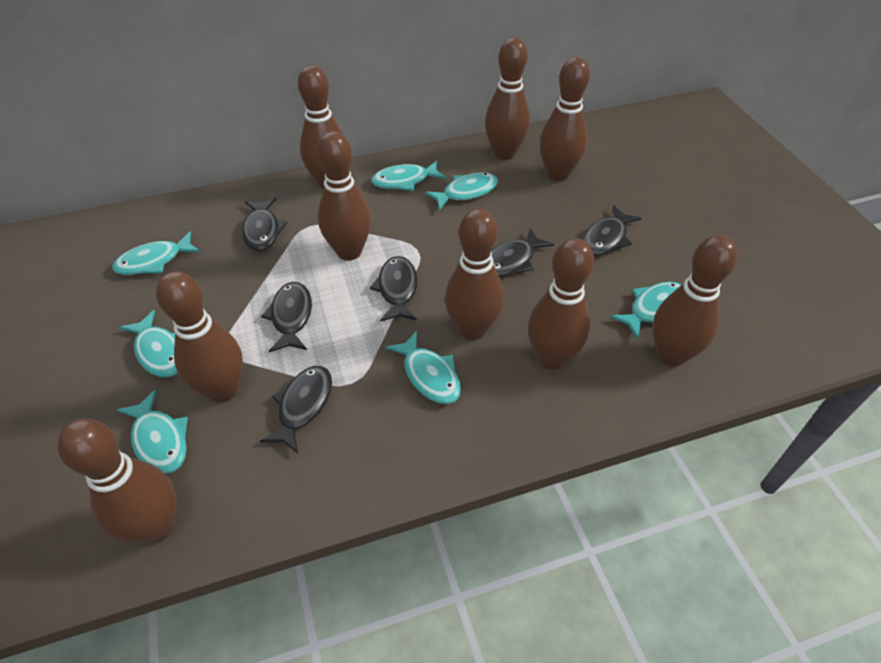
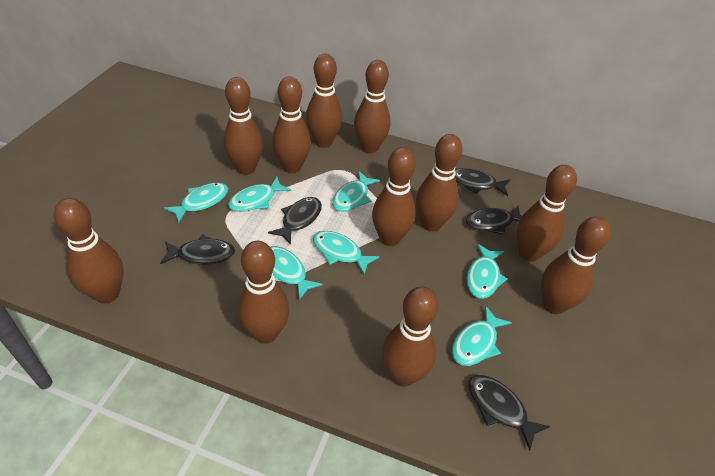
black fish: [242,198,287,251] [260,366,332,454] [261,282,312,352] [370,256,418,322] [491,228,554,277] [582,205,641,256] = 6 -> [160,235,235,265] [268,197,322,245] [455,168,510,196] [466,206,522,235] [468,375,550,451] = 5
brown bowling pin: [57,419,177,544] [156,271,243,403] [298,65,343,189] [317,131,371,261] [445,209,504,340] [485,38,530,160] [528,238,594,370] [540,57,590,181] [653,235,738,367] = 9 -> [54,198,124,304] [224,77,263,175] [237,241,289,344] [272,76,311,173] [306,54,342,148] [354,60,391,153] [372,147,416,246] [382,286,439,387] [416,134,463,232] [517,165,577,262] [541,216,611,314] = 11

